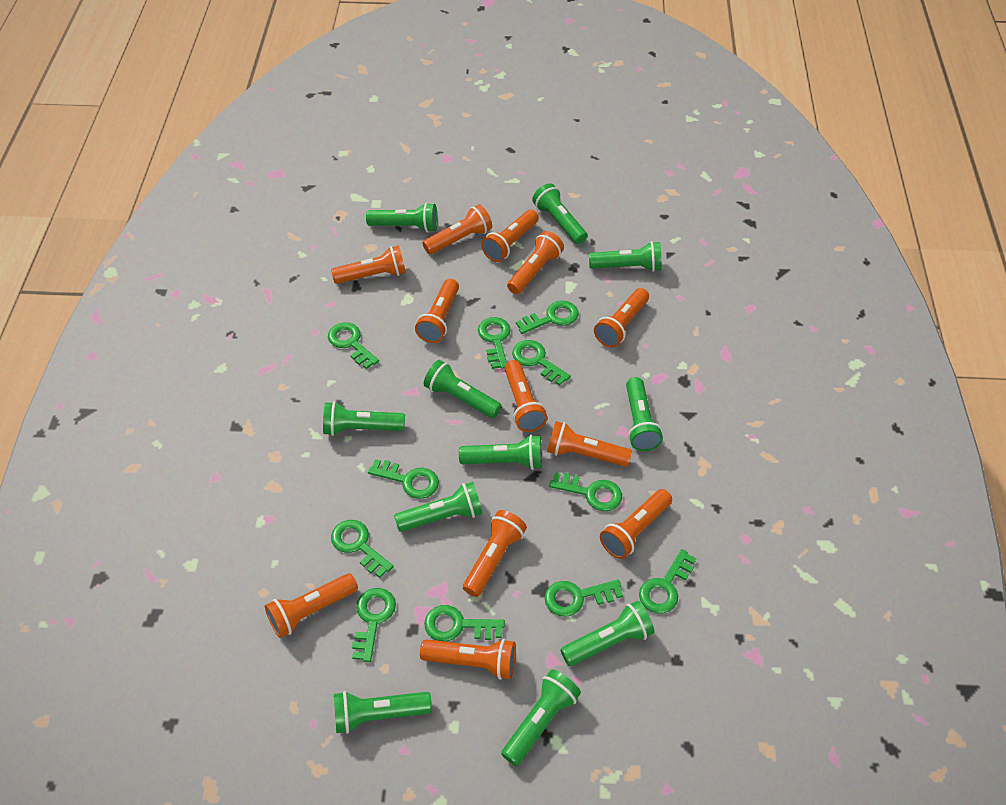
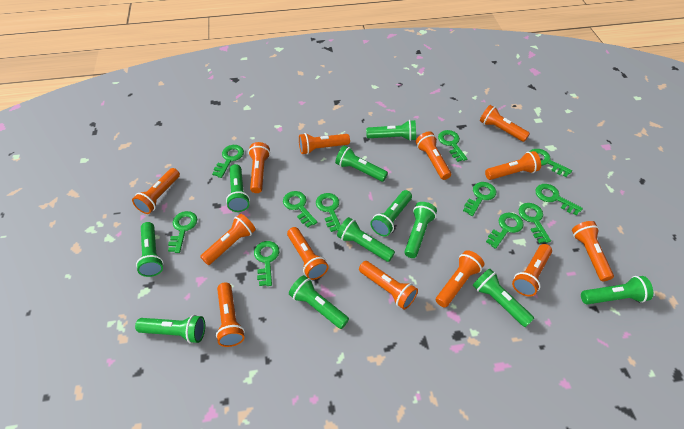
orange flashlight: [265,573,358,638] [331,246,406,284] [415,279,459,343] [420,639,516,680] [423,204,492,254] [463,510,527,597] [481,210,539,262] [505,360,547,432] [507,231,564,294] [547,421,632,467] [594,288,649,347] [600,489,672,559] = 12 -> [132,168,180,214] [200,214,256,265] [216,282,245,347] [248,142,270,193] [287,227,329,280] [299,133,350,155] [359,261,418,310] [416,132,451,180] [436,250,484,308] [480,105,530,142] [485,151,541,180] [512,244,552,297] [572,221,614,281] = 13

